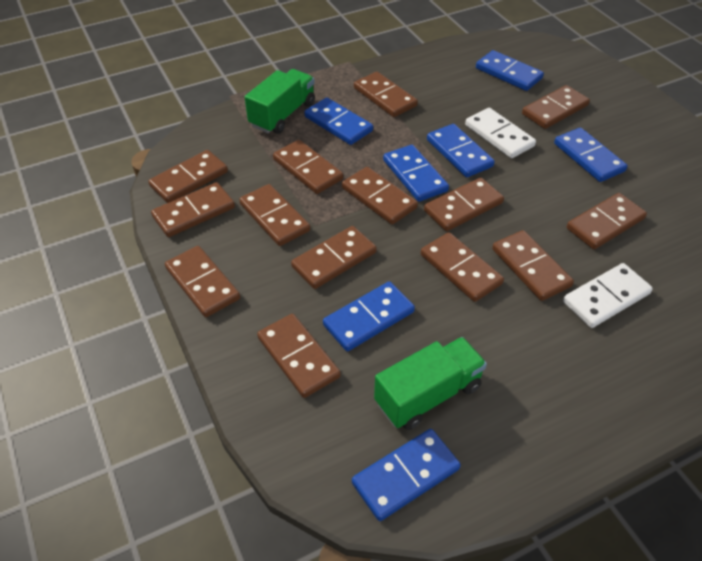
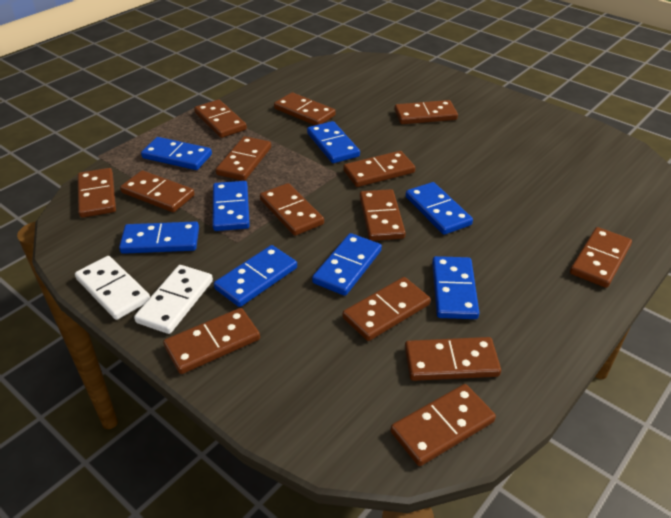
blue domino: [304,98,373,145] [323,281,415,351] [352,429,461,521] [383,145,449,202] [427,124,495,177] [476,50,544,91] [554,128,628,182] = 7 -> [119,221,199,254] [141,137,212,170] [212,181,250,231] [214,245,297,307] [307,121,360,163] [312,233,382,296] [405,182,473,235] [432,256,479,319] = 8
green truck: [245,69,315,134] [374,337,487,430] = 2 -> none = 0

